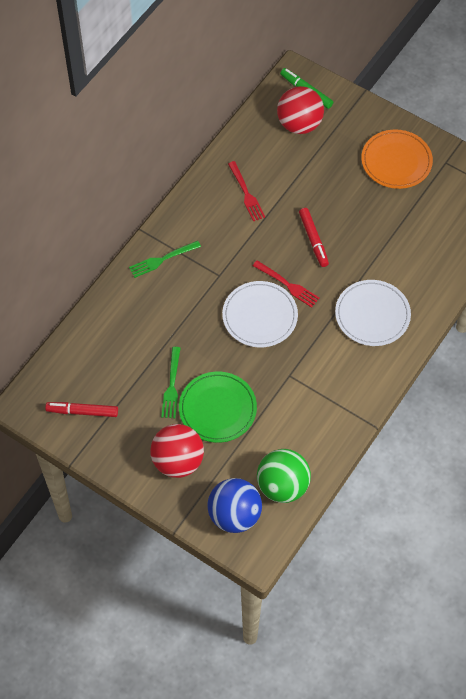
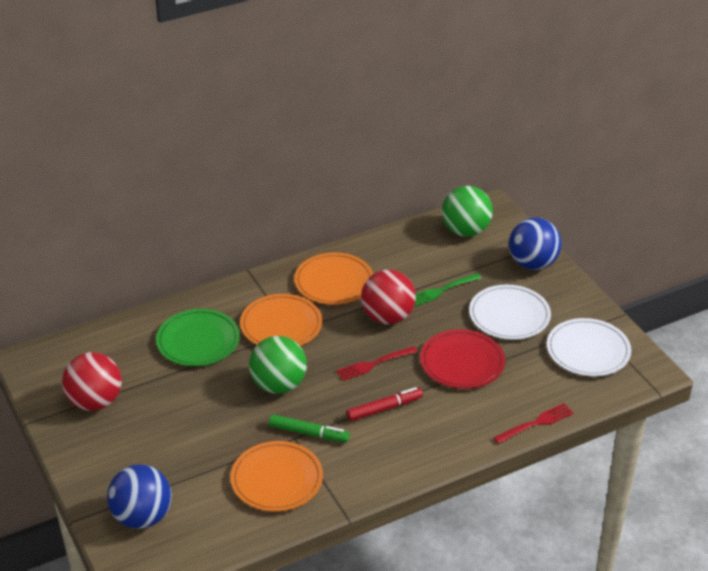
blue ball: [207,478,262,533] = 1 -> [107,465,171,529] [509,218,562,270] = 2
green ball: [257,449,311,503] = 1 -> [249,336,307,394] [442,186,493,237] = 2
green fork: [129,241,201,278] [161,347,180,418] = 2 -> [414,273,481,307] = 1
orange plate: [361,130,433,189] = 1 -> [230,441,323,512] [240,294,322,346] [294,252,373,305] = 3
red marker: [45,402,118,417] [299,208,329,267] = 2 -> [346,387,423,421] = 1
red plate: none = 0 -> [420,329,505,389] = 1

